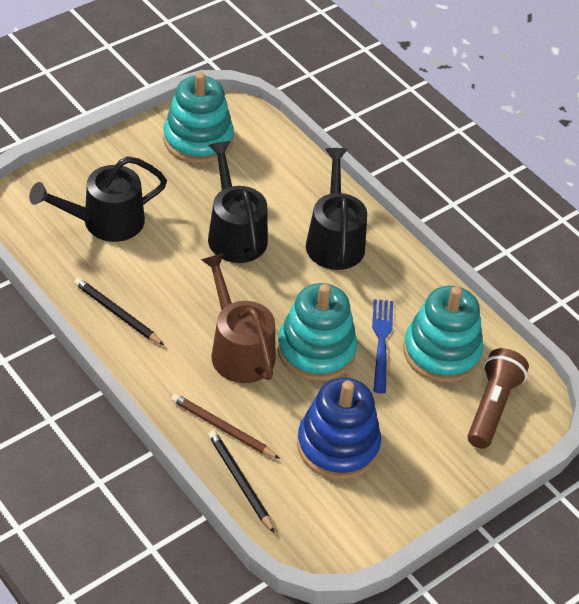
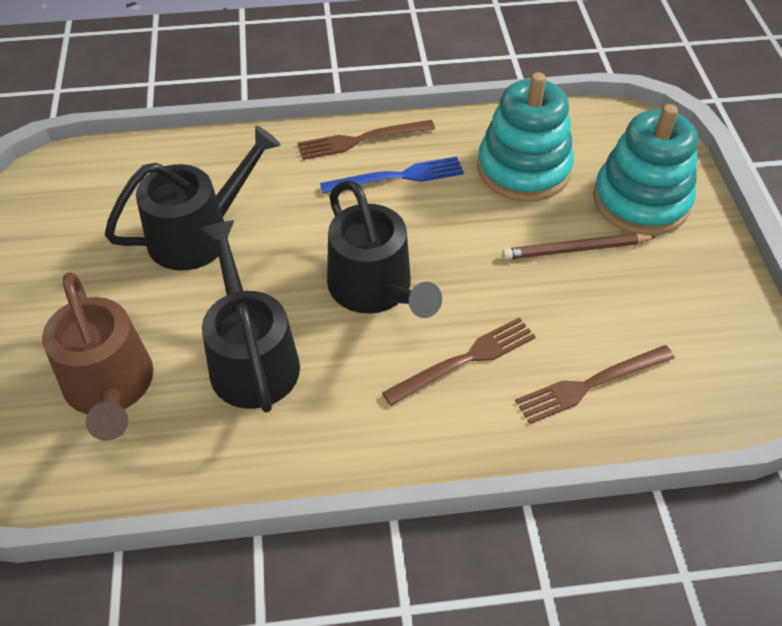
black pencil: [74,278,164,345] [208,430,275,533] = 2 -> none = 0
blue stacking toy: [297,377,381,480] = 1 -> none = 0
brown flashlight: [468,348,529,449] = 1 -> none = 0
brown fork: none = 0 -> [297,120,435,160] [382,318,536,406] [515,345,675,424] = 3
turquoise stacking toy: [163,72,234,164] [277,283,357,381] [403,286,483,383] = 3 -> [477,72,574,202] [593,104,698,236] = 2

